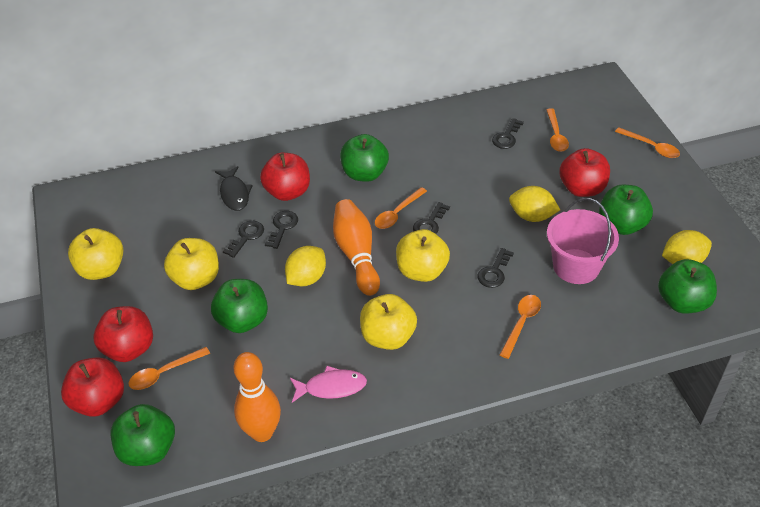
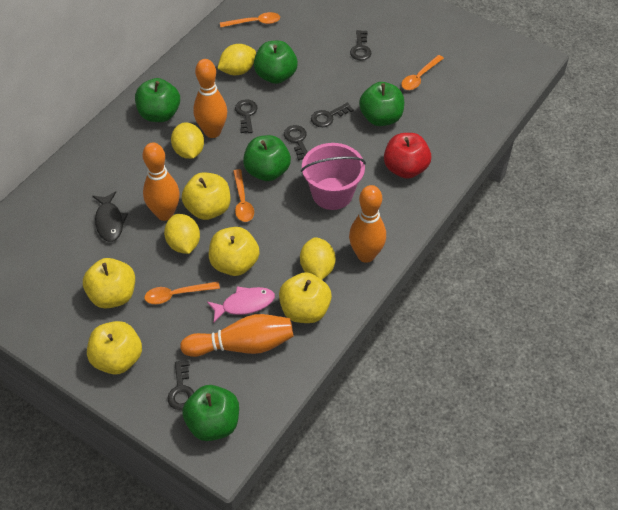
orange bowling pin: [234,352,281,442] [333,199,380,296] = 2 -> [143,142,180,221] [180,314,293,357] [193,59,227,138] [349,185,386,263] = 4
orange spoon: [128,347,210,390] [375,187,427,229] [500,295,541,359] [546,108,569,152] [615,127,680,158] = 5 -> [144,282,220,304] [220,12,280,27] [233,169,254,222] [401,55,444,90] = 4
red apple: [61,357,124,417] [93,306,153,362] [260,153,310,201] [559,148,610,197] = 4 -> [384,133,431,179] = 1
yellow apple: [68,228,123,280] [164,238,219,290] [360,294,417,350] [396,229,450,282] = 4 -> [83,258,135,308] [87,321,142,375] [182,173,230,220] [209,227,259,276] [279,272,332,323] = 5
yellow lemon: [285,246,326,286] [509,186,560,222] [662,230,712,264] = 3 -> [164,214,200,254] [171,122,204,159] [217,44,256,75] [300,237,335,280] = 4

